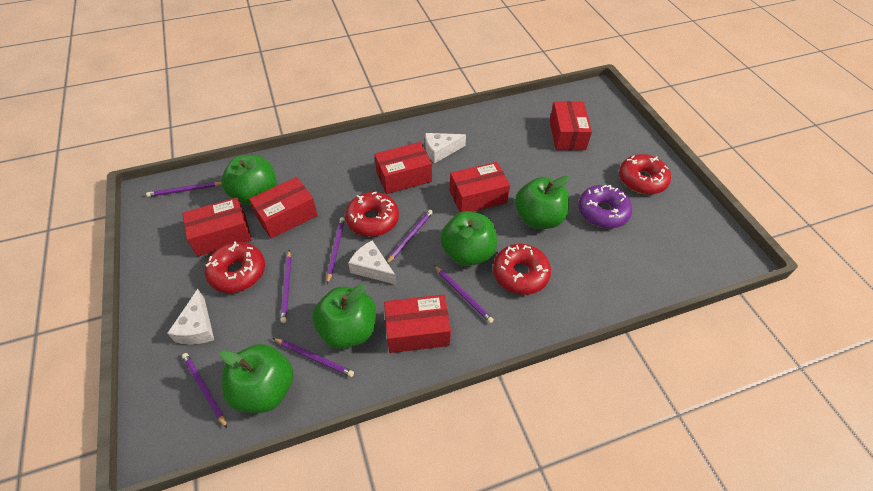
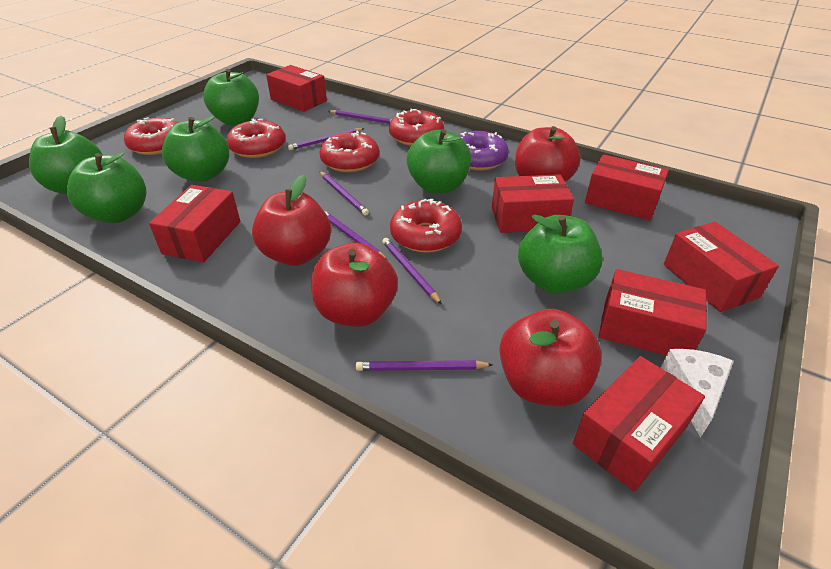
green apple: [220,344,293,413] [222,155,277,206] [312,284,376,349] [440,211,497,266] [515,176,570,229] = 5 -> [29,116,102,194] [67,152,147,223] [162,116,229,182] [203,69,259,126] [407,129,471,194] [518,215,603,294] = 6
purple pencil: [146,182,222,197] [182,353,227,428] [273,338,354,377] [280,250,291,323] [327,217,345,284] [387,210,433,263] [434,265,494,323] = 7 -> [288,128,365,150] [320,171,369,216] [324,211,386,258] [328,110,391,124] [356,360,493,371] [382,238,442,305] = 6
red apple: none = 0 -> [252,175,331,266] [312,243,398,327] [499,309,602,406] [515,126,581,182] = 4
red box: [182,197,252,257] [249,177,318,239] [374,142,432,194] [384,295,451,353] [450,162,510,212] [550,101,592,150] = 6 -> [149,185,240,262] [266,65,327,112] [492,174,574,233] [573,356,705,492] [585,154,669,221] [599,269,707,356] [664,222,779,312] = 7
red donut: [205,241,265,293] [345,192,399,237] [493,244,551,295] [619,154,671,194] = 4 -> [124,117,178,155] [227,119,286,158] [320,131,379,172] [389,109,444,146] [390,199,462,253] = 5
white cheese: [167,289,214,344] [348,240,396,285] [425,133,466,164] = 3 -> [661,349,734,437] = 1

